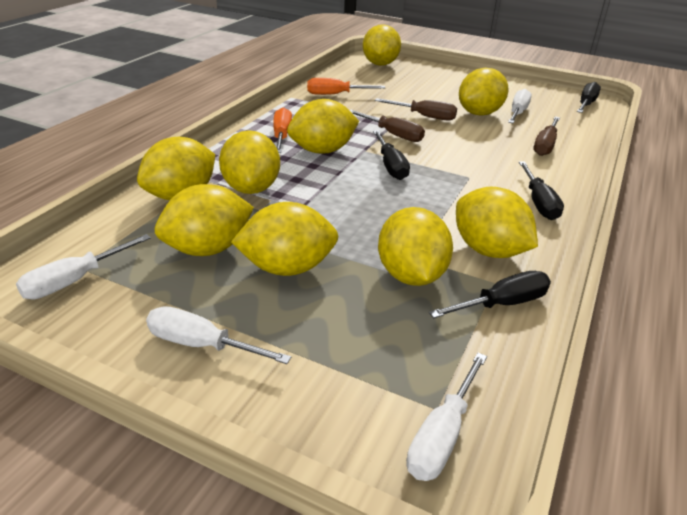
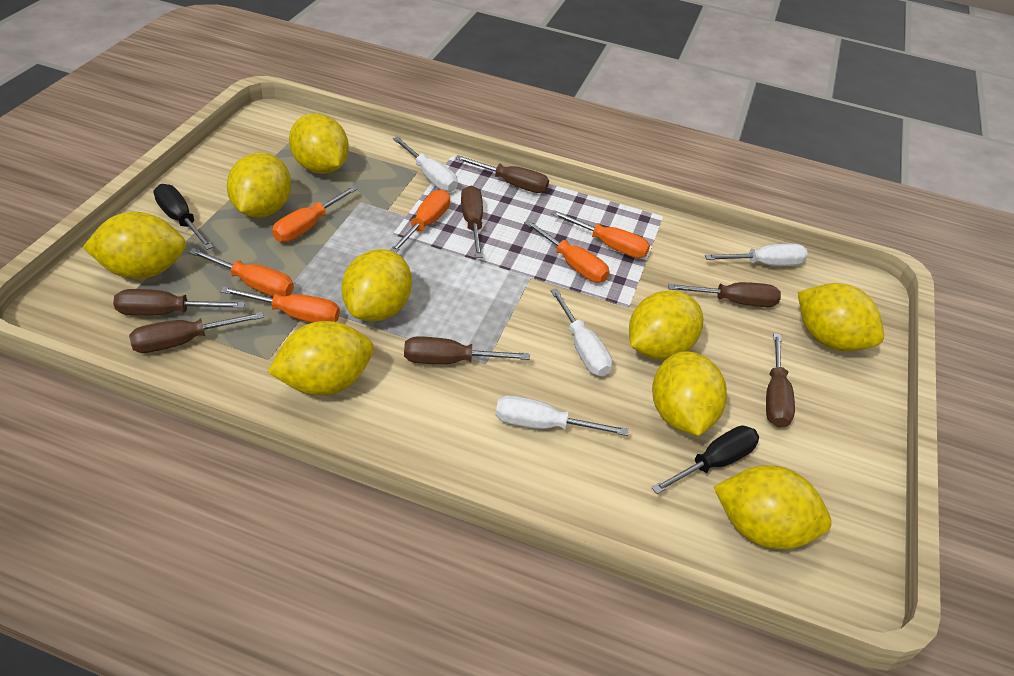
black screwdriver: [373,130,410,180] [429,271,551,318] [519,162,564,220] [577,82,601,113] = 4 -> [153,184,214,250] [651,425,759,494] = 2
brown screwdriver: [349,110,425,142] [375,98,457,121] [533,117,560,156] = 3 -> [113,289,245,316] [129,312,264,353] [404,337,530,364] [455,155,549,193] [461,186,483,258] [668,282,781,307] [766,333,795,428] = 7
orange screwdriver: [273,107,292,153] [307,78,385,95] = 2 -> [188,248,294,297] [220,286,340,323] [272,186,358,242] [390,190,450,253] [524,220,609,282] [551,210,650,258] = 6

